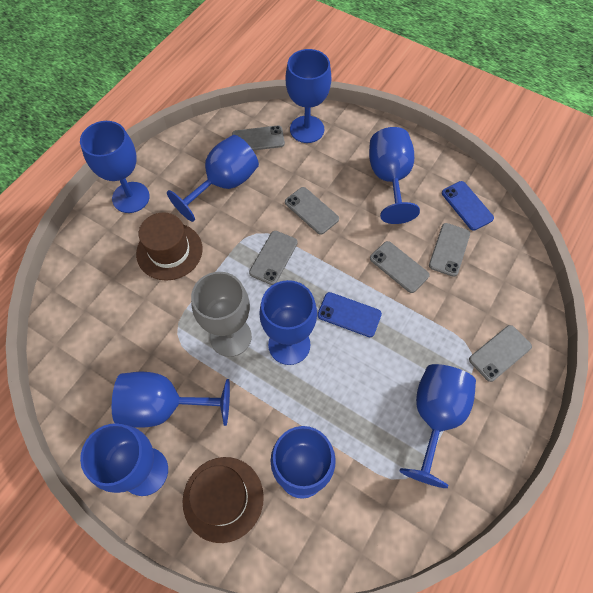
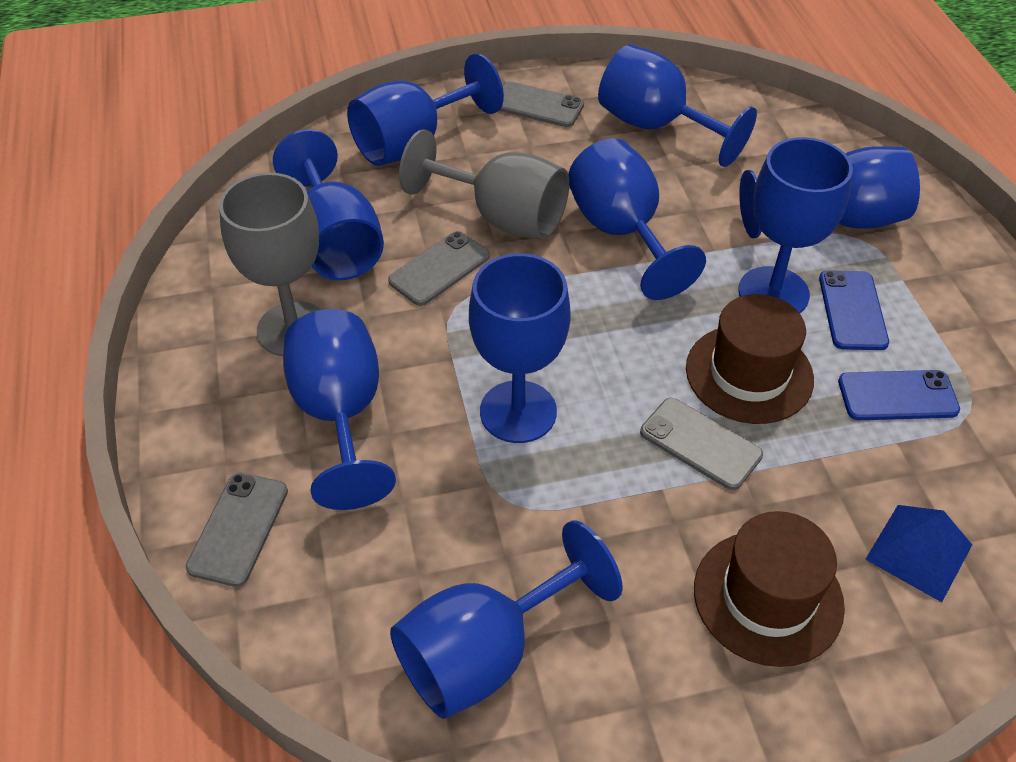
blue pyramid: none = 0 -> [865,505,972,602] = 1
grey goblet: [191,272,252,357] = 1 -> [219,173,322,356] [399,129,569,240] = 2
grey phone: [232,126,285,151] [249,231,298,285] [285,187,339,235] [370,241,430,293] [429,223,470,277] [469,325,532,382] = 6 -> [186,472,288,587] [388,231,490,306] [499,81,584,127] [640,398,763,490] = 4

